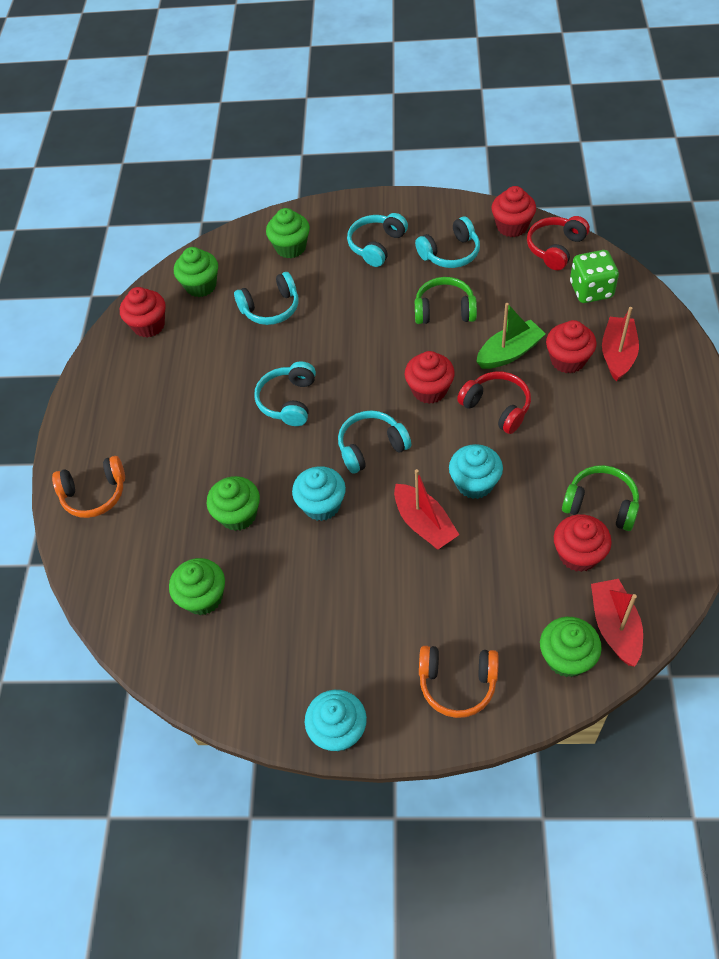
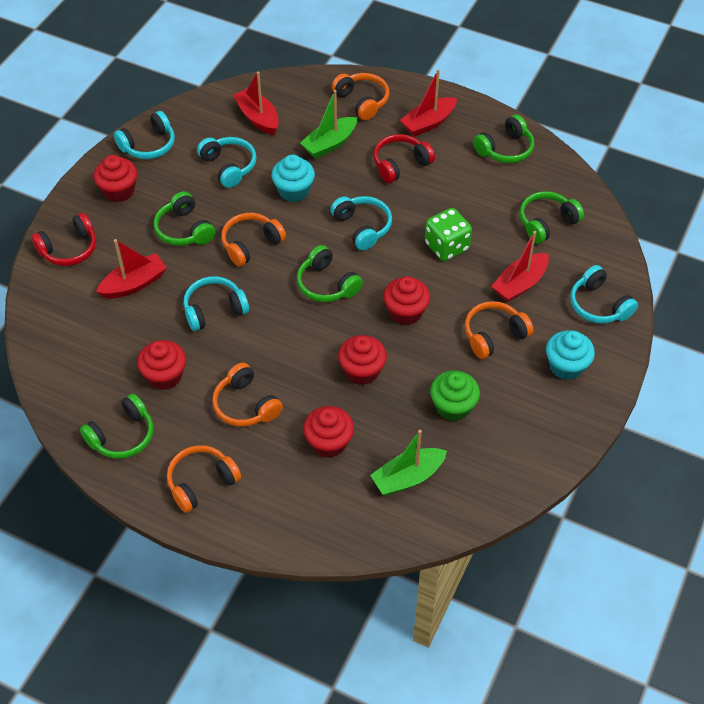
green boat: [476,303,545,369] = 1 -> [300,90,357,158] [370,430,447,496] = 2
green cupcake: [169,558,225,615] [174,247,218,297] [206,476,260,531] [266,208,310,258] [540,617,602,677] = 5 -> [430,370,480,421] = 1
green headphones: [415,277,477,324] [562,465,639,531] = 2 -> [80,393,153,459] [154,191,215,246] [297,245,363,302] [473,115,534,163] [520,191,584,244] = 5
orange headphones: [52,456,125,518] [419,646,499,718] = 2 -> [167,445,241,513] [212,362,283,427] [221,213,286,267] [332,73,389,120] [465,301,533,359] = 5
red boat: [394,469,459,549] [591,579,643,667] [602,307,639,382] = 3 -> [96,239,167,299] [233,71,279,135] [400,69,457,137] [491,231,549,302] = 4
turquoise cupcake: [292,466,346,521] [305,690,367,752] [449,444,503,499] = 3 -> [271,155,315,202] [546,330,595,380] = 2

